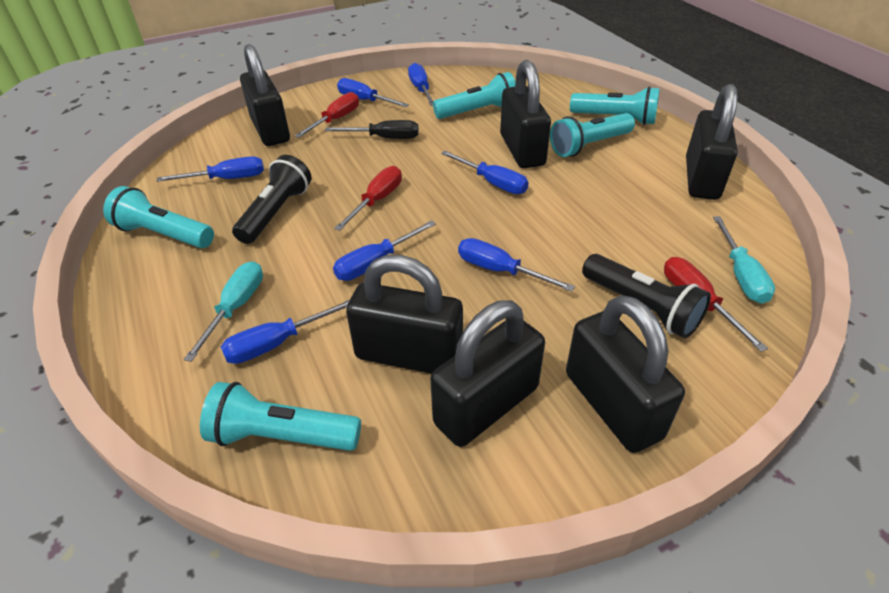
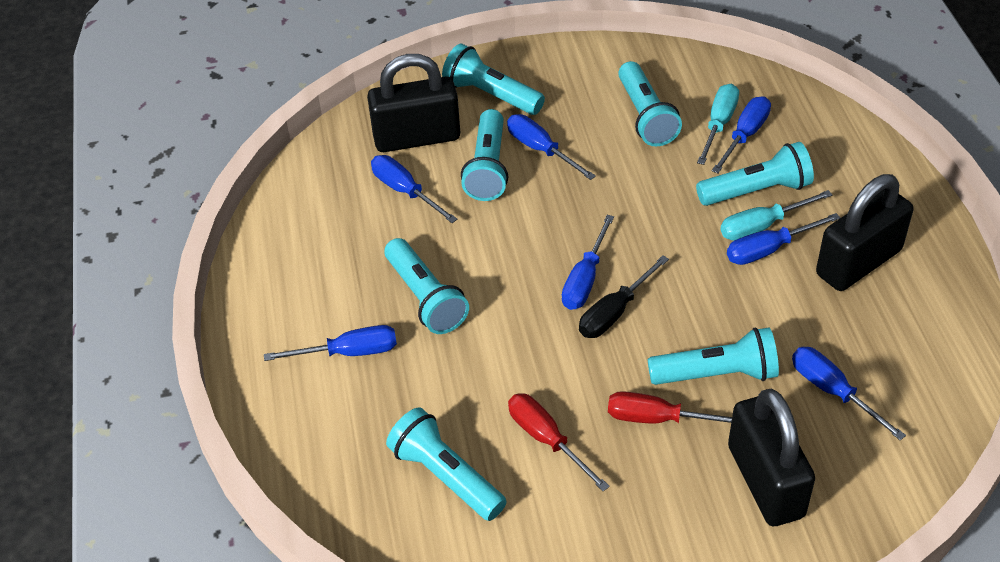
black flashlight: [232,155,312,244] [582,254,711,339] = 2 -> none = 0
black padlock: [240,44,290,146] [346,255,463,374] [430,300,545,447] [500,60,551,168] [566,295,685,453] [686,84,738,200] = 6 -> [367,54,460,152] [728,389,815,526] [816,174,913,291] = 3
red screwdriver: [295,92,359,138] [334,166,402,231] [664,257,768,352] = 3 -> [508,393,610,491] [608,391,732,424] = 2
turquoise flashlight: [103,186,214,248] [200,382,361,451] [433,72,515,119] [550,113,635,157] [570,86,660,125] = 5 -> [384,238,469,334] [386,407,507,521] [442,43,545,115] [461,109,508,201] [618,61,682,146] [648,327,779,385] [696,142,814,206] = 7

